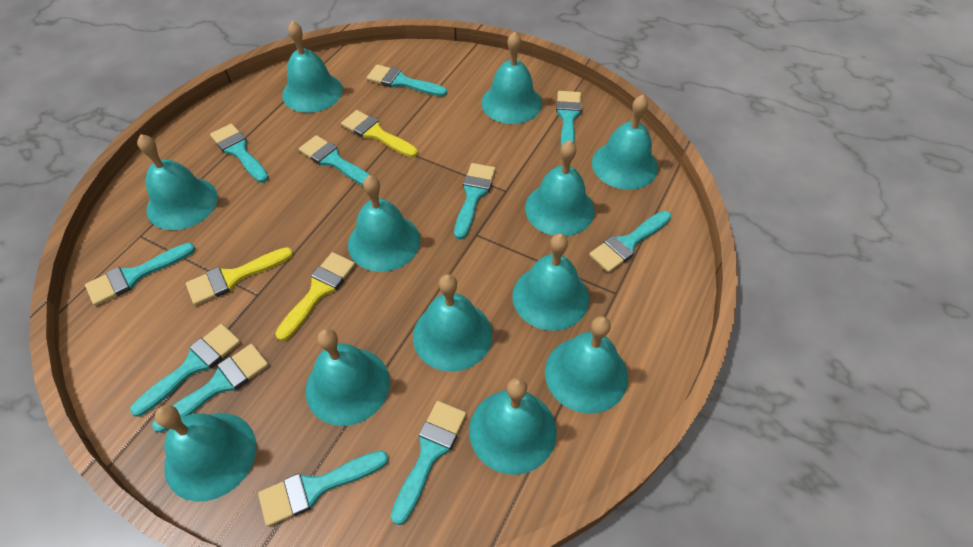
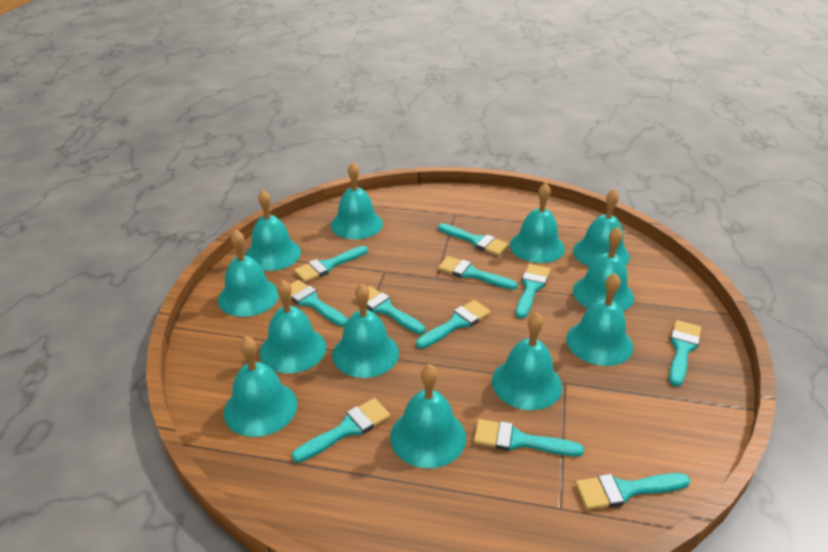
yellow brush: [186,247,293,305] [275,252,355,341] [341,110,418,158] = 3 -> none = 0

